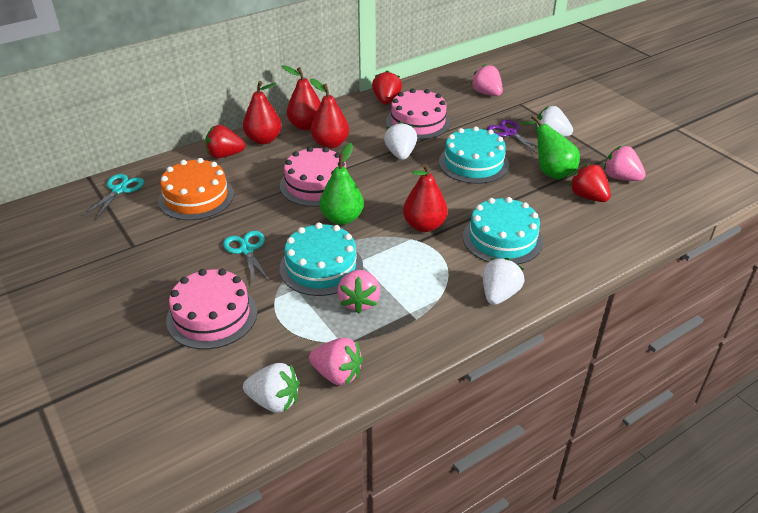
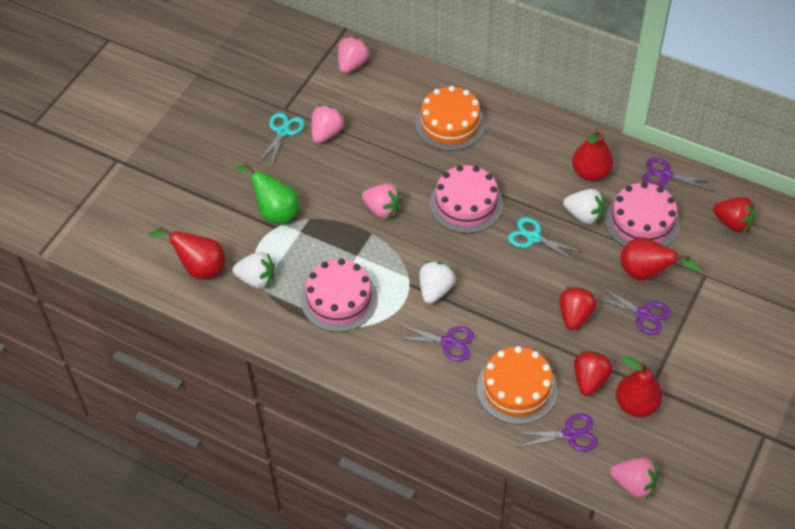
green pear: [320,143,364,225] [521,115,580,180] = 2 -> [235,162,299,225] = 1
orange cake: [158,158,234,220] = 1 -> [415,86,486,151] [477,346,558,425] = 2
purple scissors: [487,120,538,154] = 1 -> [396,325,474,361] [517,413,598,452] [595,286,671,335] [642,158,716,192] = 4
turquoise cake: [280,223,363,296] [439,126,509,184] [463,197,543,265] = 3 -> none = 0
white strawberry: [243,363,299,413] [384,122,417,160] [483,258,524,305] [535,106,573,137] = 4 -> [232,252,275,289] [419,261,456,304] [563,189,605,224] = 3

